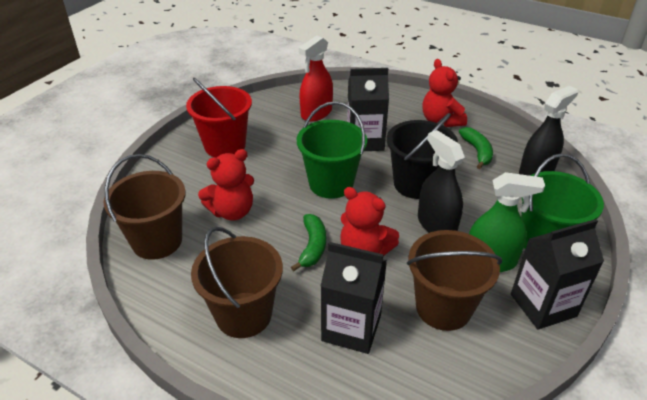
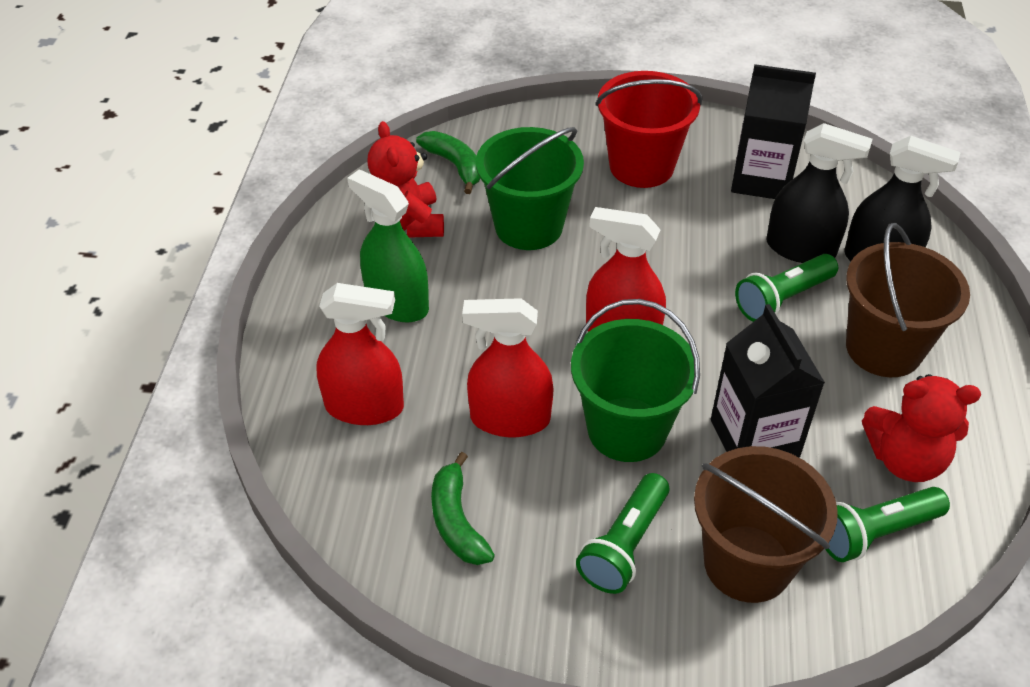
black bucket: [387,113,458,199] = 1 -> none = 0
black carton: [321,242,387,354] [347,68,389,151] [511,219,604,330] = 3 -> [711,304,825,457] [731,64,816,199] = 2
brown bucket: [104,154,186,260] [191,227,283,338] [407,230,502,331] = 3 -> [694,446,838,603] [846,223,970,377] = 2
green flashlight: none = 0 -> [576,473,669,594] [735,254,838,322] [825,487,950,562] = 3
red spray bottle: [299,35,333,122] = 1 -> [317,283,404,425] [462,298,553,437] [586,207,666,332] = 3
red teddy bear: [198,149,254,221] [340,187,399,256] [422,59,467,127] = 3 -> [367,121,444,238] [862,374,981,482] = 2

